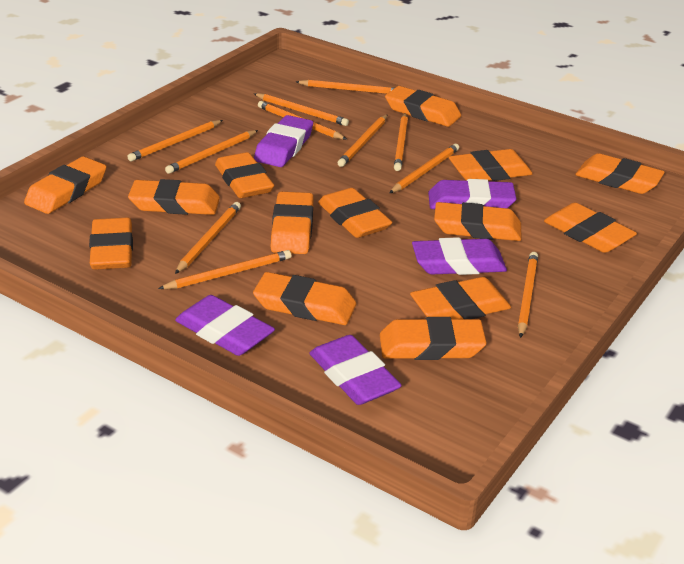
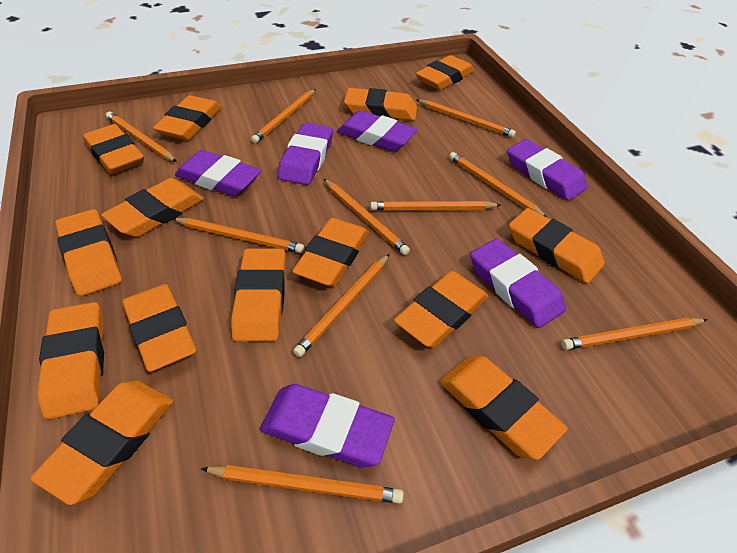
orange pencil: [127,120,223,161] [158,250,291,289] [165,130,258,174] [175,202,241,274] [254,93,349,126] [258,101,347,140] [296,80,394,94] [337,115,387,167] [389,144,459,193] [394,113,408,171] [518,252,538,338] = 11 -> [106,112,177,162] [172,218,304,253] [201,465,404,504] [251,89,316,143] [293,254,390,357] [324,179,410,255] [370,201,501,210] [417,99,516,138] [449,152,547,218] [561,317,707,350] = 10
purple eraser: [175,295,275,356] [254,115,313,167] [309,335,402,405] [412,237,507,275] [428,179,517,209] = 5 -> [175,150,262,197] [260,384,394,468] [278,123,333,185] [337,110,417,152] [470,239,566,328] [507,139,587,201] = 6

